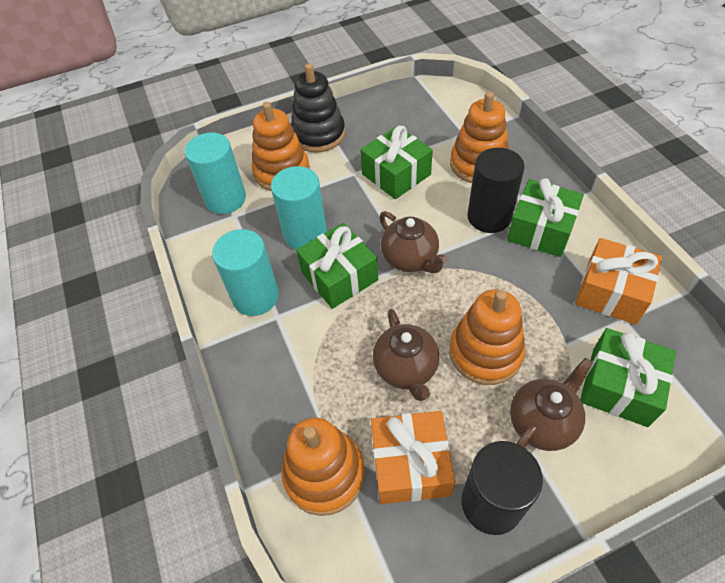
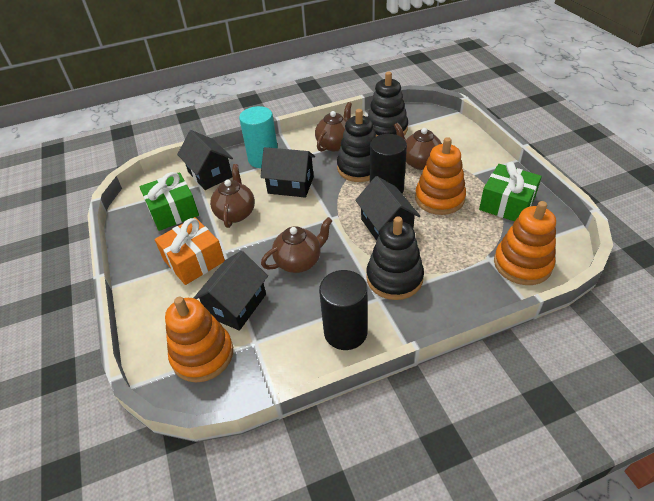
black house: none = 0 -> [177,130,233,190] [194,251,268,331] [260,147,315,198] [355,176,420,241] = 4
black stacking toy: [291,63,345,153] = 1 -> [337,109,376,182] [366,216,424,300] [368,72,408,136] = 3
brown teapot: [373,309,439,401] [379,211,448,273] [510,358,593,451] = 3 -> [210,164,255,228] [261,217,332,273] [315,102,352,152] [394,122,442,170] = 4
green gift: [296,223,378,309] [360,126,433,199] [507,178,584,257] [580,328,676,427] = 4 -> [140,172,199,231] [479,162,542,221] = 2
orange gift: [371,411,455,504] [575,238,662,325] = 2 -> [155,217,225,285] = 1
orange stacking toy: [252,102,310,191] [282,418,365,516] [449,289,525,385] [450,92,509,183] = 4 -> [165,297,233,383] [415,137,466,215] [494,201,556,285] = 3
turquoise cylinder: [185,133,246,214] [212,229,279,316] [271,166,327,250] = 3 -> [239,106,278,168] = 1

